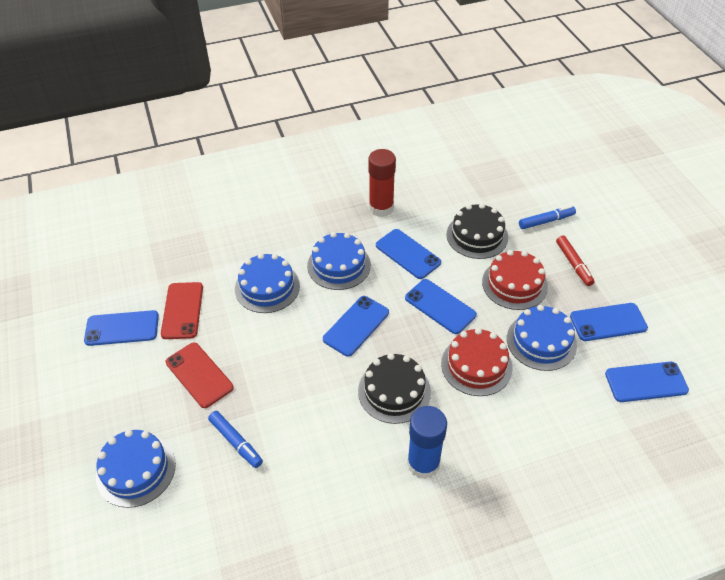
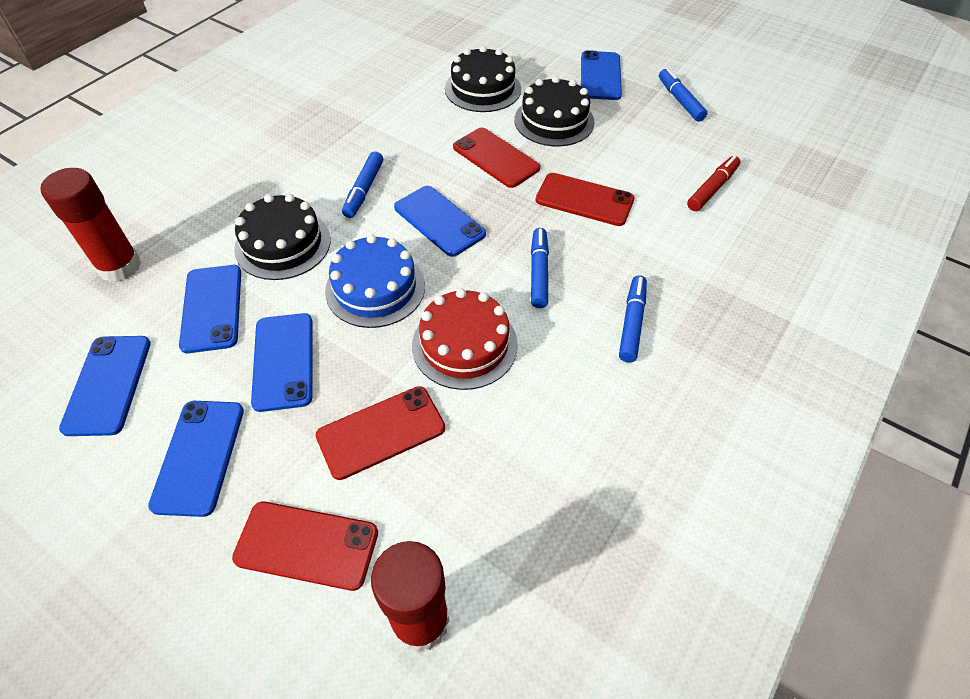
black cake: [358,353,431,424] [446,203,508,259] = 2 -> [234,194,331,280] [445,46,521,112] [514,76,595,146] = 3
blue cake: [96,429,176,508] [235,253,300,313] [307,232,371,290] [507,305,577,371] = 4 -> [325,235,425,328] = 1
blue glue stick: [407,406,447,479] = 1 -> none = 0
blue marker: [208,411,263,468] [519,206,576,229] = 2 -> [342,152,383,218] [531,228,549,308] [619,275,647,362] [659,68,707,122] = 4
red cake: [441,328,513,396] [482,250,548,310] = 2 -> [412,288,518,390] = 1
red glue stick: [368,149,396,217] = 1 -> [40,168,141,282] [371,541,450,652] = 2
red phone: [161,282,203,339] [166,343,234,408] = 2 -> [232,502,378,591] [316,386,445,480] [453,127,540,188] [535,173,634,226] = 4

